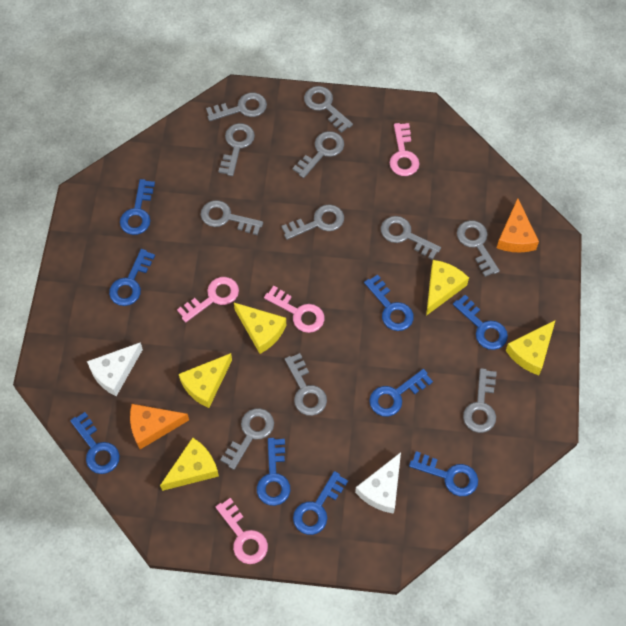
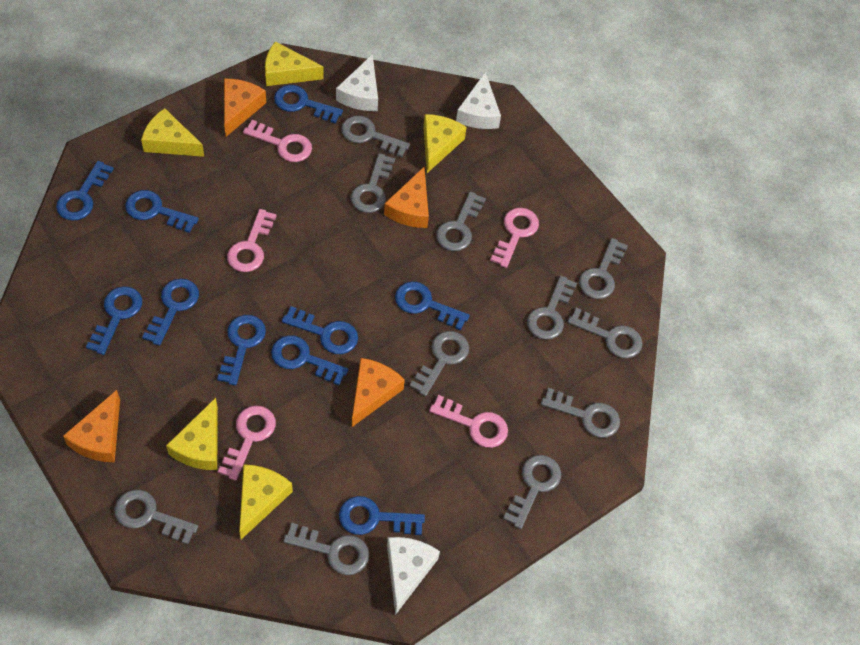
blue key: [70,412,120,474] [109,249,155,306] [120,179,155,235] [257,438,290,506] [293,471,348,535] [364,274,414,331] [369,369,433,417] [409,451,478,496] [453,295,508,350] = 9 -> [56,161,114,221] [86,286,142,355] [125,190,199,233] [142,278,199,346] [217,315,266,385] [271,335,349,385] [274,85,343,124] [282,306,358,354] [339,496,425,535] [395,282,470,330] = 10
orange cheese: [130,404,189,449] [497,198,539,252] = 2 -> [63,390,120,462] [224,78,266,137] [352,358,405,427] [384,167,429,228] = 4
pink key: [177,277,239,322] [216,498,268,564] [264,286,324,333] [389,123,419,176] = 4 -> [218,406,276,481] [227,209,277,272] [243,120,312,162] [429,395,508,448] [490,208,539,268] = 5
white cheese: [87,342,143,396] [355,452,401,514] = 2 -> [336,54,378,111] [387,537,440,615] [456,72,501,129] = 3

